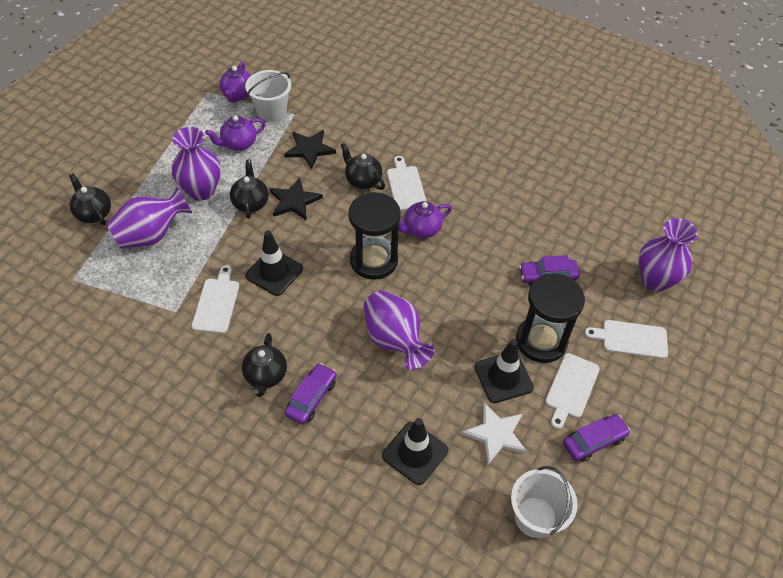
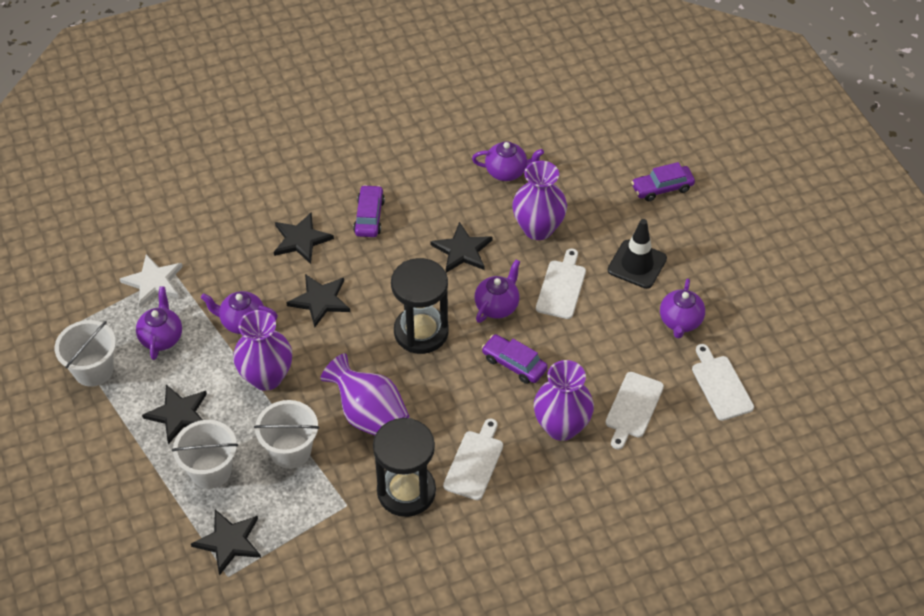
black star: [269,178,323,221] [284,130,336,169] = 2 -> [142,385,207,444] [191,510,261,576] [274,212,334,264] [286,274,350,327] [430,222,493,273] = 5
black teapot: [69,173,111,225] [230,160,269,219] [242,333,287,397] [341,143,385,190] = 4 -> none = 0
black traffic cone: [245,230,303,296] [382,418,448,485] [474,339,534,403] = 3 -> [608,219,667,289] = 1
purple teapot: [205,115,265,151] [220,62,251,103] [399,201,452,238] = 3 -> [136,287,182,360] [201,291,278,334] [472,141,544,181] [475,260,520,323] [660,279,705,338] = 5
white bucket: [245,70,291,121] [511,466,578,538] = 2 -> [55,320,116,387] [172,420,238,489] [254,400,319,469] = 3

